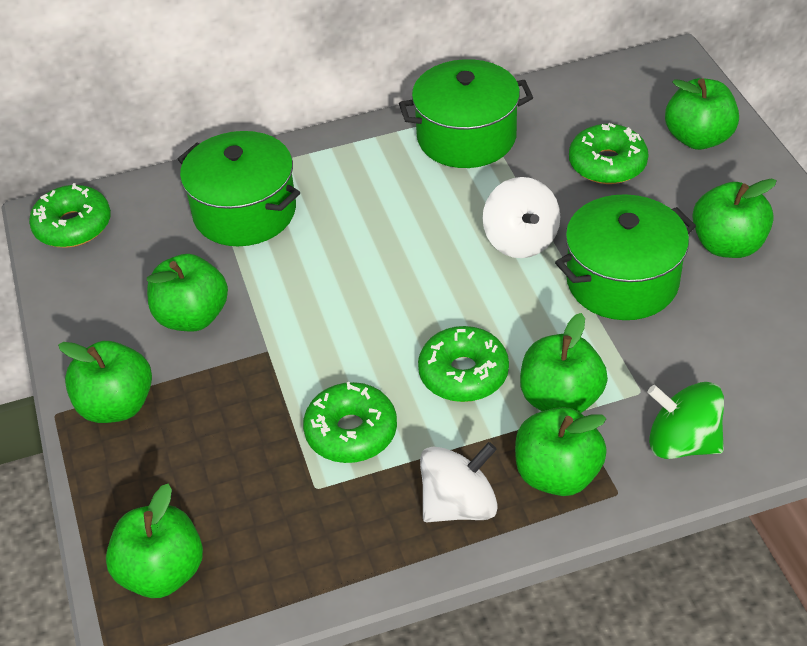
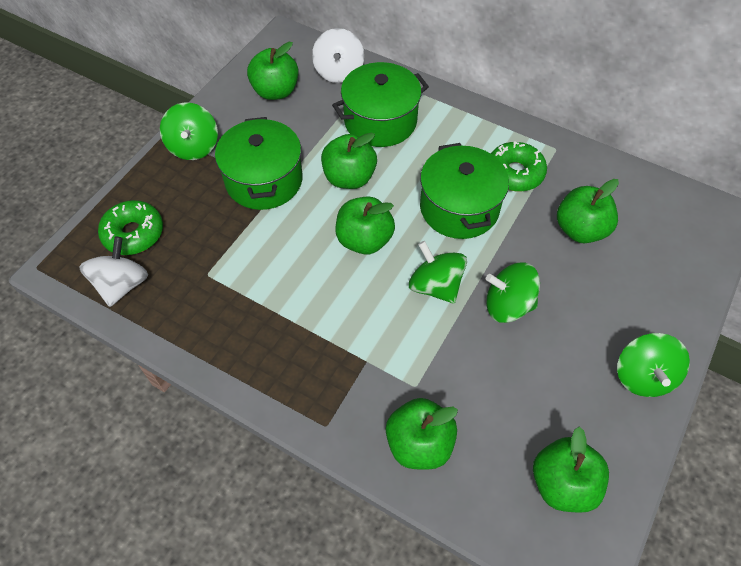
green apple: [58,341,152,423] [106,484,203,598] [147,254,228,332] [515,407,607,496] [520,313,608,413] [665,78,739,150] [692,178,777,258] = 7 -> [247,42,299,100] [321,132,377,189] [335,196,395,255] [386,398,458,470] [533,427,609,513] [557,179,619,243] = 6
green donut: [29,183,111,248] [303,382,397,463] [418,326,509,402] [569,123,648,184] = 4 -> [98,200,163,255] [491,141,547,191] = 2
green spinning top: [647,382,724,459] = 1 -> [160,103,218,160] [409,241,467,304] [486,262,540,323] [617,333,690,397] = 4

